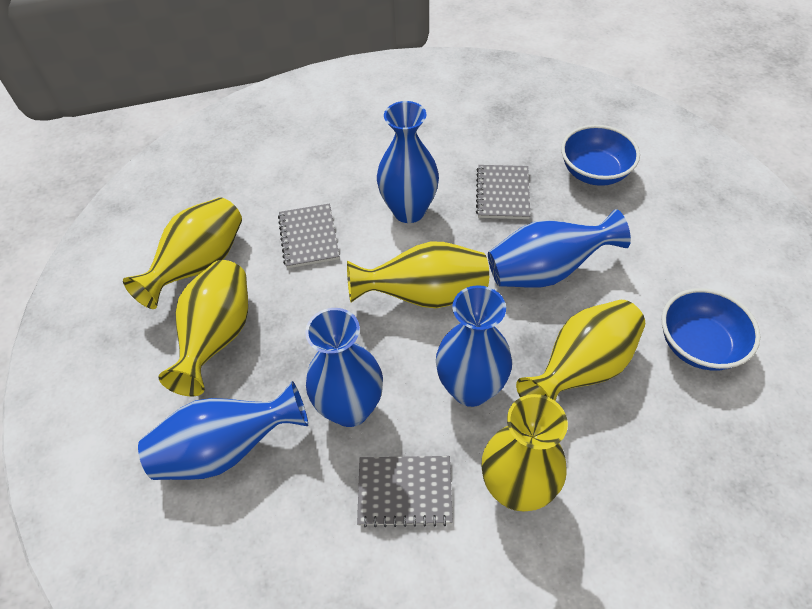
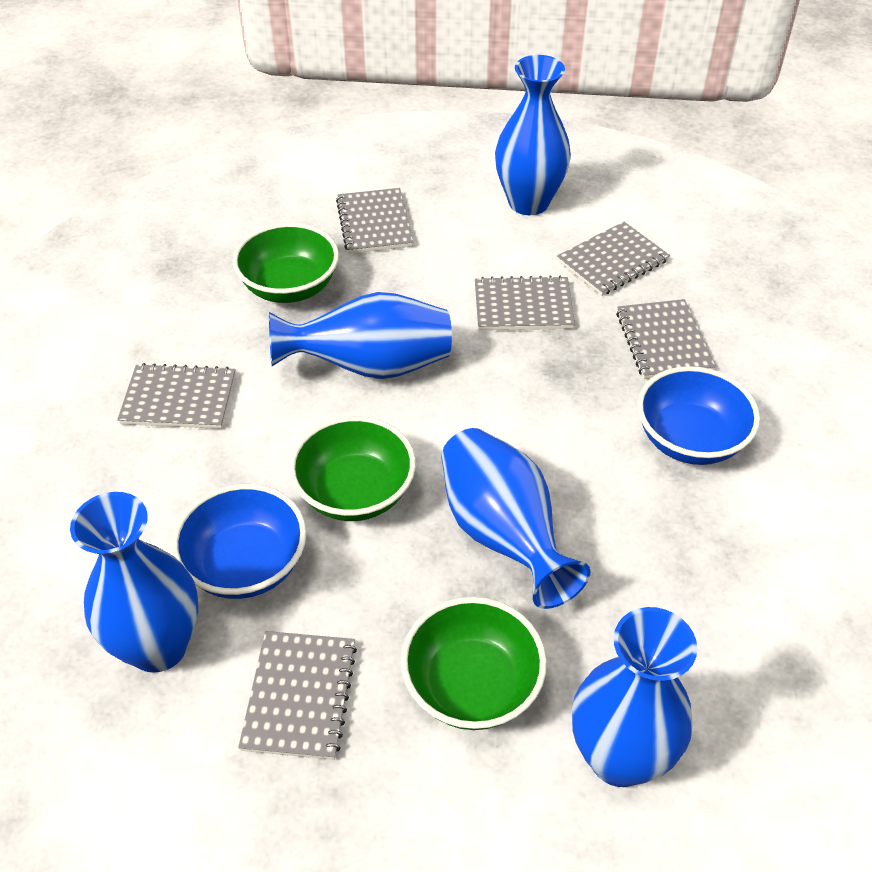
green bowl: none = 0 -> [233,223,339,303] [289,416,416,521] [401,597,547,730] = 3
grey notebook: [278,203,339,268] [357,456,453,527] [476,165,530,219] = 3 -> [117,363,236,429] [238,631,357,760] [336,188,413,254] [475,276,575,330] [557,222,670,296] [616,299,716,379] = 6
yellow vase: [123,197,242,309] [158,260,248,396] [347,241,489,308] [482,394,568,511] [516,300,645,401] = 5 -> none = 0

